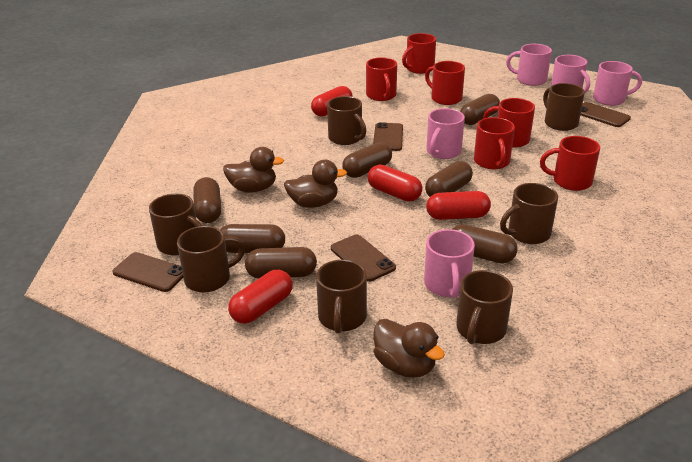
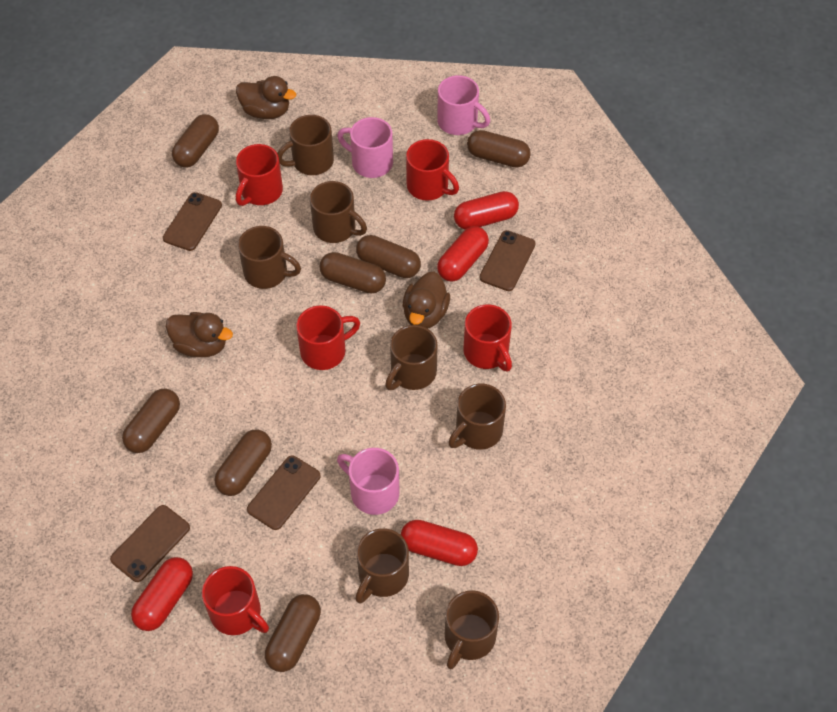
pink mug: [424,229,475,298] [426,108,465,159] [506,44,552,86] [551,55,590,93] [593,61,642,106] = 5 -> [337,117,393,178] [337,448,399,515] [437,75,490,135] = 3
red mug: [366,57,397,101] [402,33,436,74] [425,61,465,105] [474,117,515,169] [483,98,535,148] [540,136,600,191] = 6 -> [202,566,269,635] [236,144,283,206] [296,305,360,370] [406,139,459,201] [464,304,512,372] = 5

